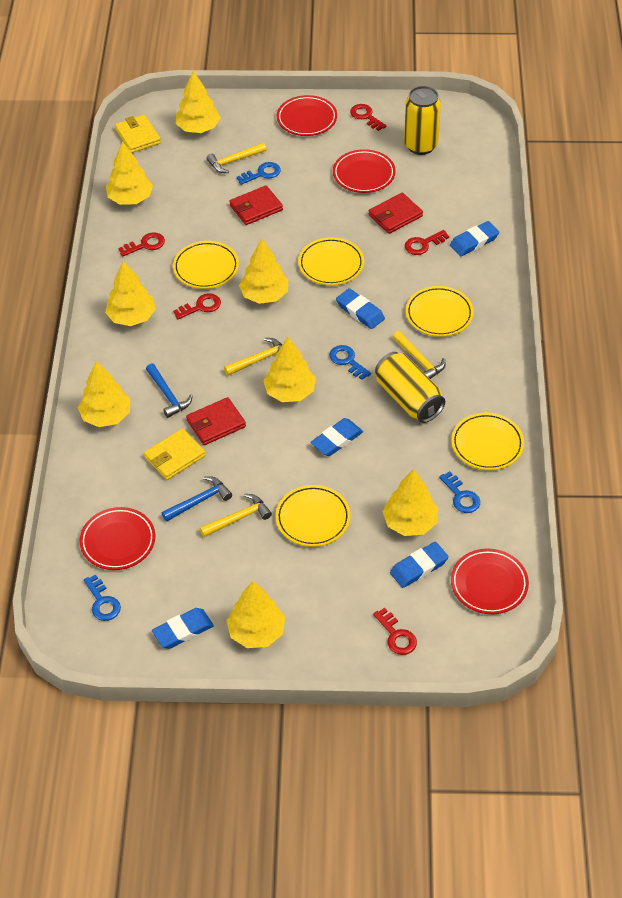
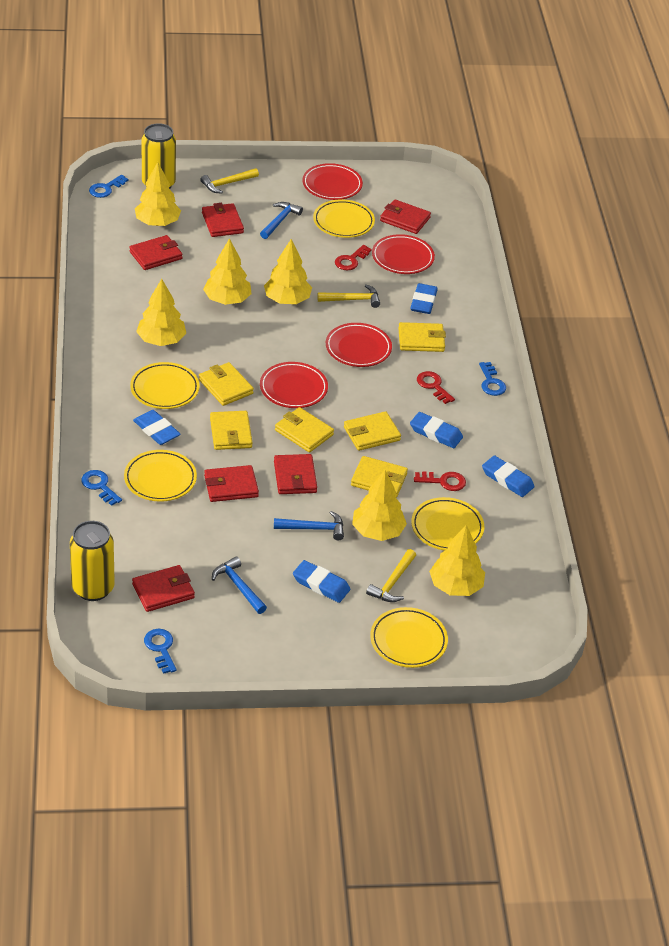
blue hammer: [146,363,193,418] [162,476,232,522] = 2 -> [212,556,267,614] [260,202,303,239] [274,511,344,540] = 3
red key: [118,232,165,257] [173,293,221,320] [350,104,386,131] [373,608,417,655] [405,230,449,255] = 5 -> [335,245,372,270] [414,471,466,491] [417,371,455,404] = 3
red wallet: [186,397,246,445] [229,185,283,225] [369,193,423,234] = 3 -> [129,235,183,270] [132,565,195,612] [202,203,244,237] [204,465,259,502] [274,454,317,494] [380,199,431,234] = 6
yellow hammer: [199,494,272,537] [206,143,266,173] [224,338,282,376] [393,331,446,379] = 4 -> [200,168,259,193] [317,285,380,308] [366,549,416,602] = 3
yellow tree: [78,361,130,427] [105,261,156,326] [106,141,153,205] [176,71,221,133] [226,581,285,648] [239,239,288,304] [263,337,316,402] [382,469,438,536] = 8 -> [135,162,181,226] [136,279,186,346] [203,238,252,305] [264,239,312,304] [352,470,407,541] [429,525,485,596] = 6
yellow wallet: [115,115,161,153] [144,428,206,480] = 2 -> [199,362,254,406] [210,411,253,450] [275,407,334,452] [344,411,401,451] [351,456,408,498] [398,322,446,352] = 6

